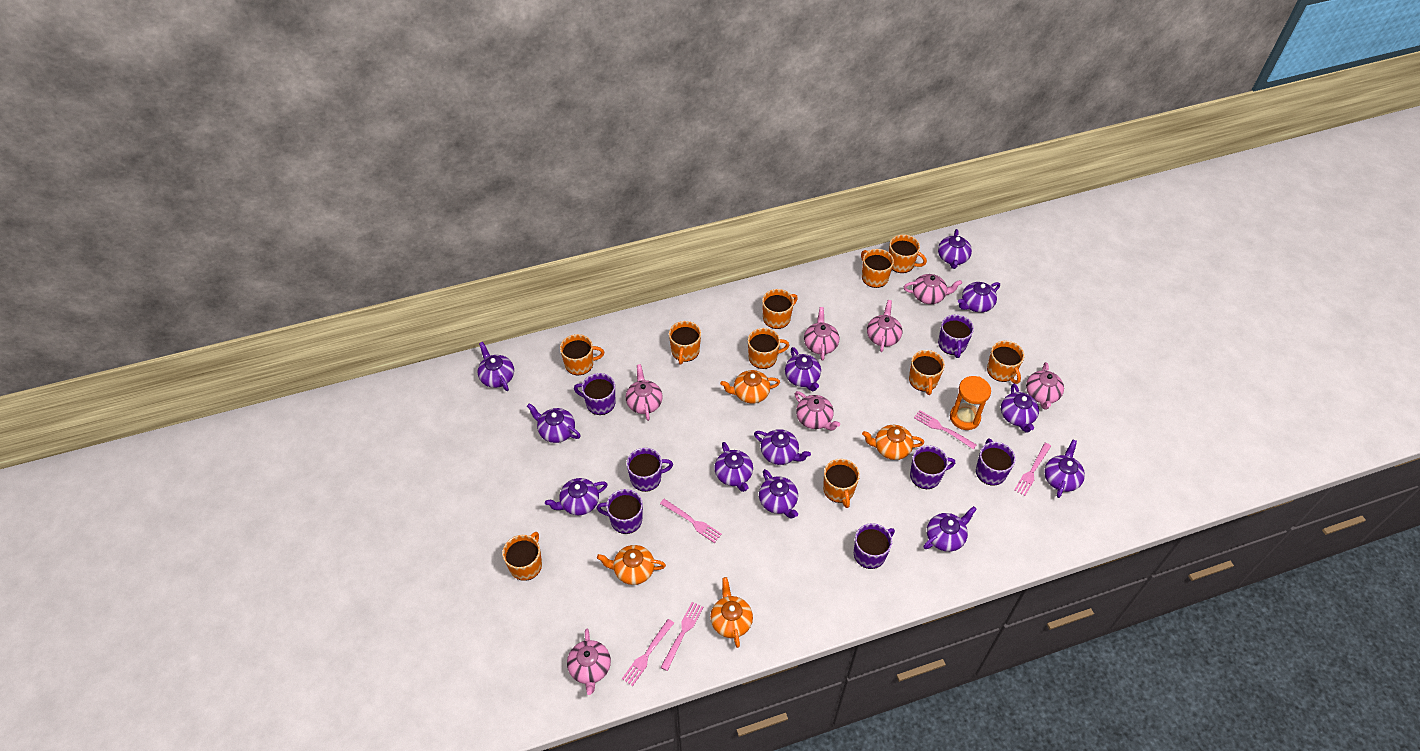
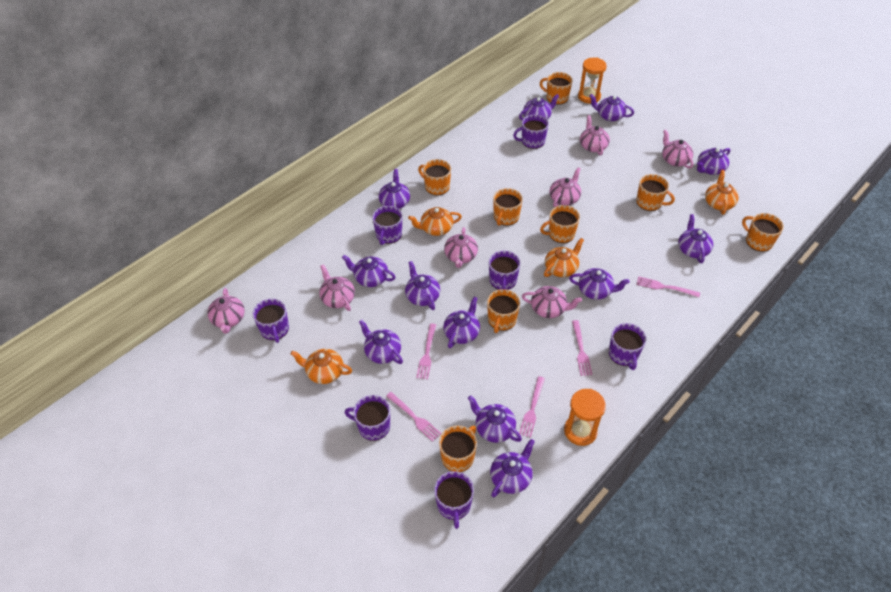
orange hourglass: [950,376,991,430] = 1 -> [564,389,606,446] [578,58,607,104] = 2
orange mug: [502,532,542,581] [560,334,604,375] [669,321,701,365] [748,328,789,369] [762,289,798,329] [823,459,860,508] [861,249,894,288] [889,234,927,273] [909,350,945,395] [987,341,1024,384] = 10 -> [418,159,451,195] [439,425,477,472] [487,289,520,333] [493,188,523,226] [540,72,573,105] [540,205,580,243] [636,174,675,211] [742,213,784,252] = 8

